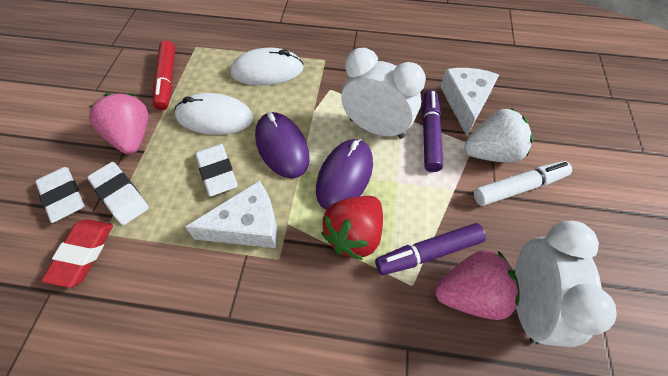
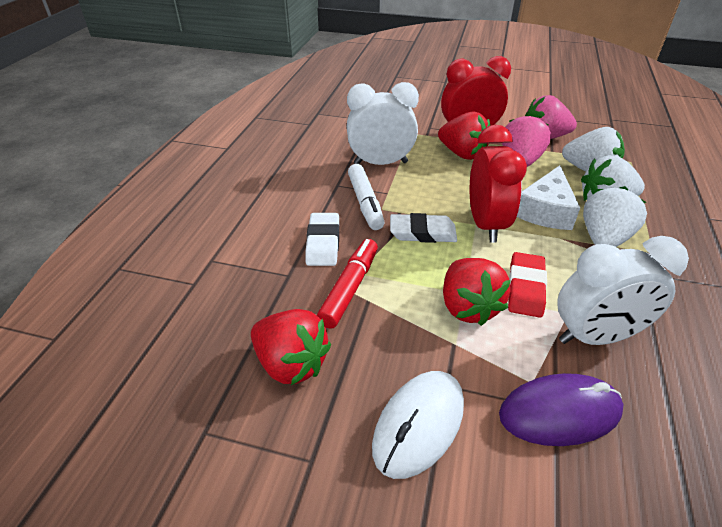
purple marker: [375,223,486,275] [422,90,443,172] = 2 -> none = 0
purple mouse: [255,112,309,179] [316,139,373,210] = 2 -> [499,373,624,446] = 1
red clock: none = 0 -> [441,56,511,126] [470,125,527,243] = 2
red strawberry: [321,196,383,260] = 1 -> [251,309,331,385] [438,111,490,160] [443,258,511,326] = 3
white cheese: [185,181,277,248] [440,68,499,136] = 2 -> [517,165,580,230] = 1
white eraser: [35,167,84,223] [87,162,149,225] [195,144,238,196] = 3 -> [305,213,339,266] [390,213,457,243] = 2
white mouse: [175,93,253,135] [230,48,304,86] = 2 -> [372,371,464,479] = 1
white strawberry: [464,108,533,163] = 1 -> [562,127,625,172] [581,155,645,201] [583,186,647,247] = 3

